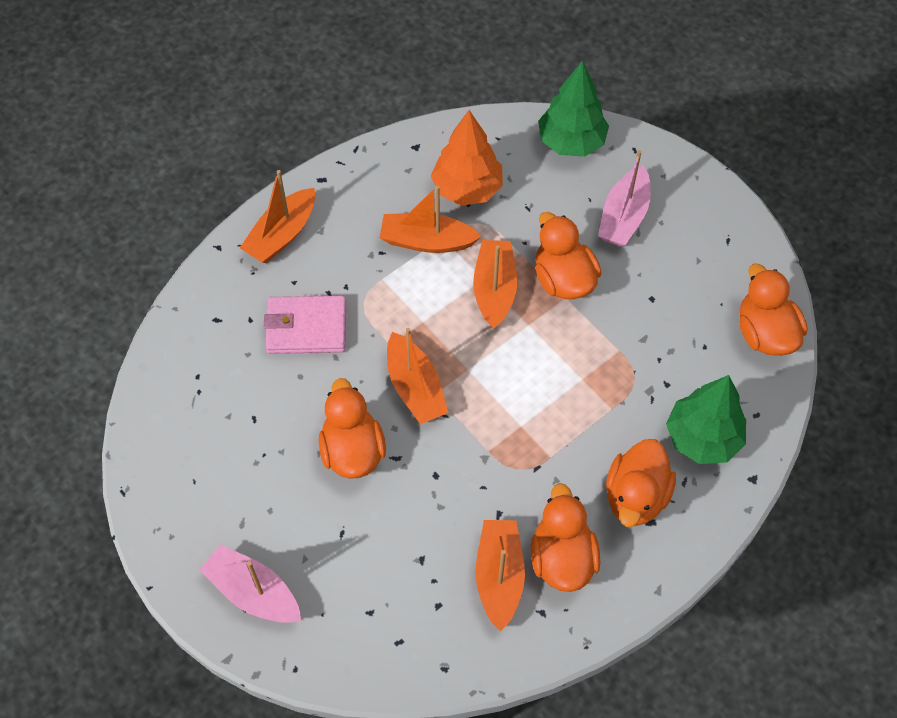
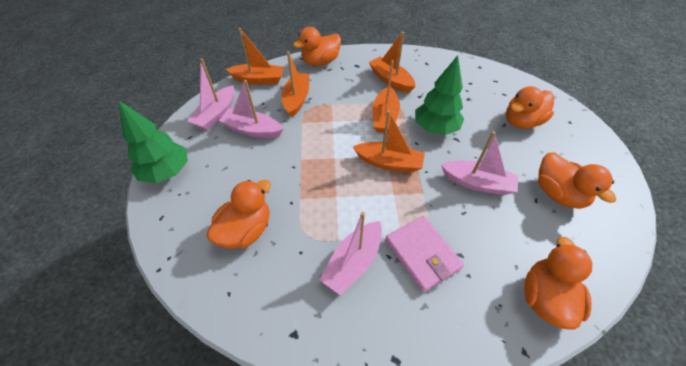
orange tree: [431,110,503,206] = 1 -> none = 0
pink boat: [200,544,301,623] [598,150,651,246] = 2 -> [187,58,234,131] [219,80,283,138] [319,212,382,296] [441,131,518,195] = 4

